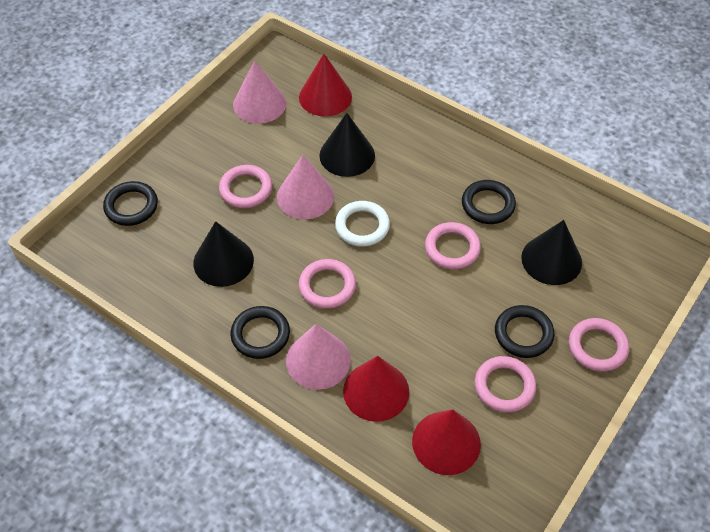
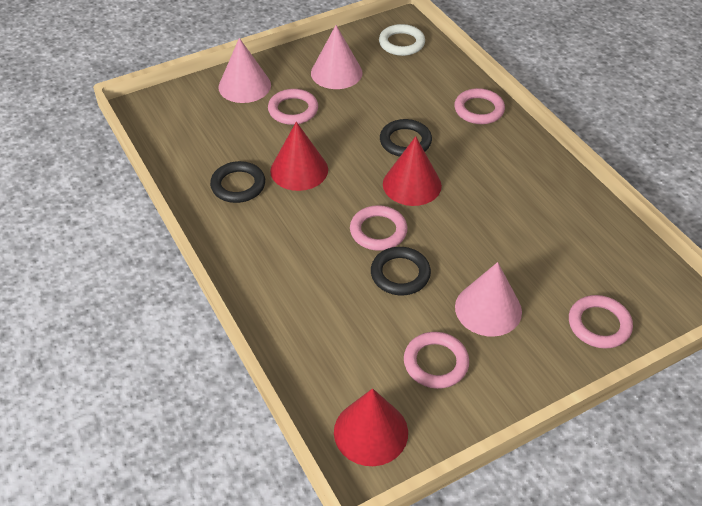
black cone: [193,221,254,287] [319,113,375,177] [521,220,582,285] = 3 -> none = 0
black ring: [103,181,158,226] [231,306,290,359] [462,180,516,224] [495,305,554,358] = 4 -> [210,161,265,203] [371,247,431,295] [380,119,432,157] = 3

